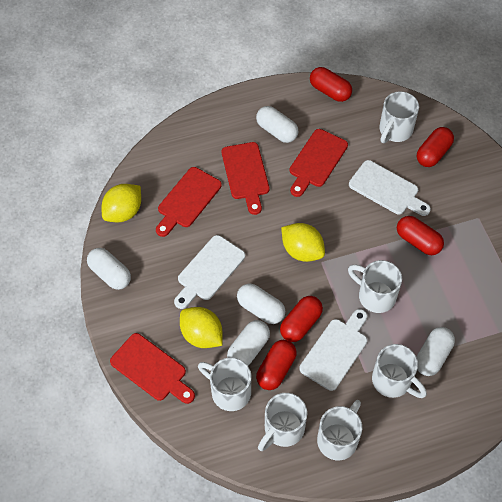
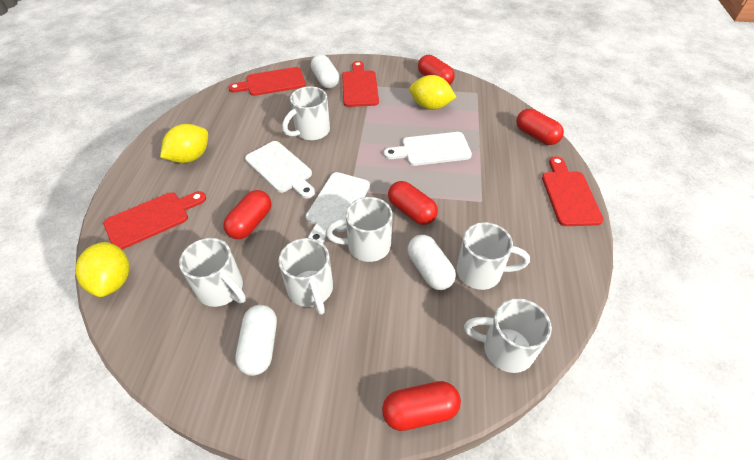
white capsule: [87,248,131,290] [227,320,270,365] [237,283,285,324] [256,106,298,143] [416,327,455,376] = 5 -> [236,305,277,376] [311,54,339,88] [408,235,456,290] = 3

